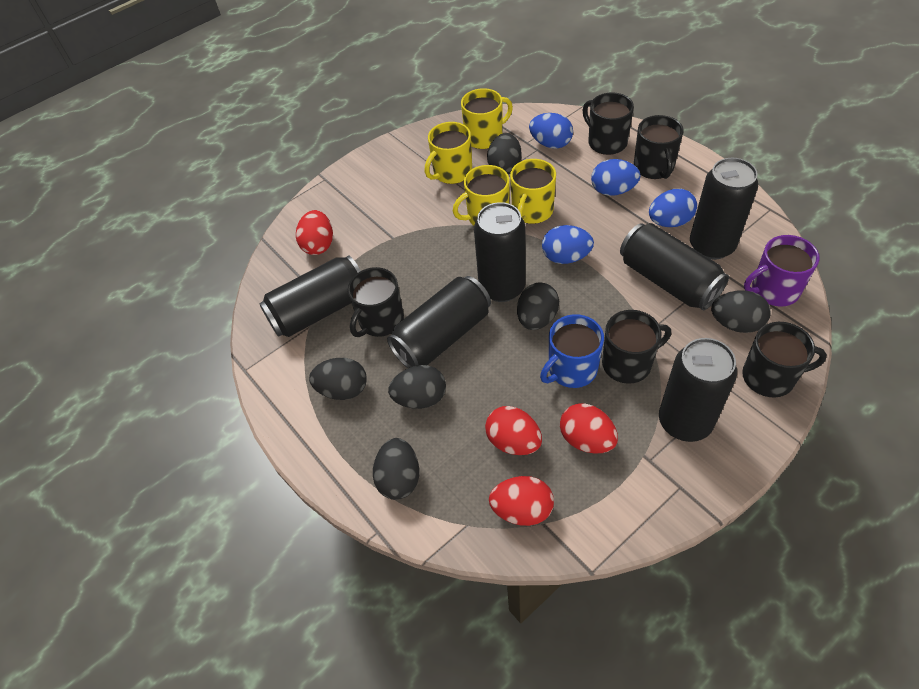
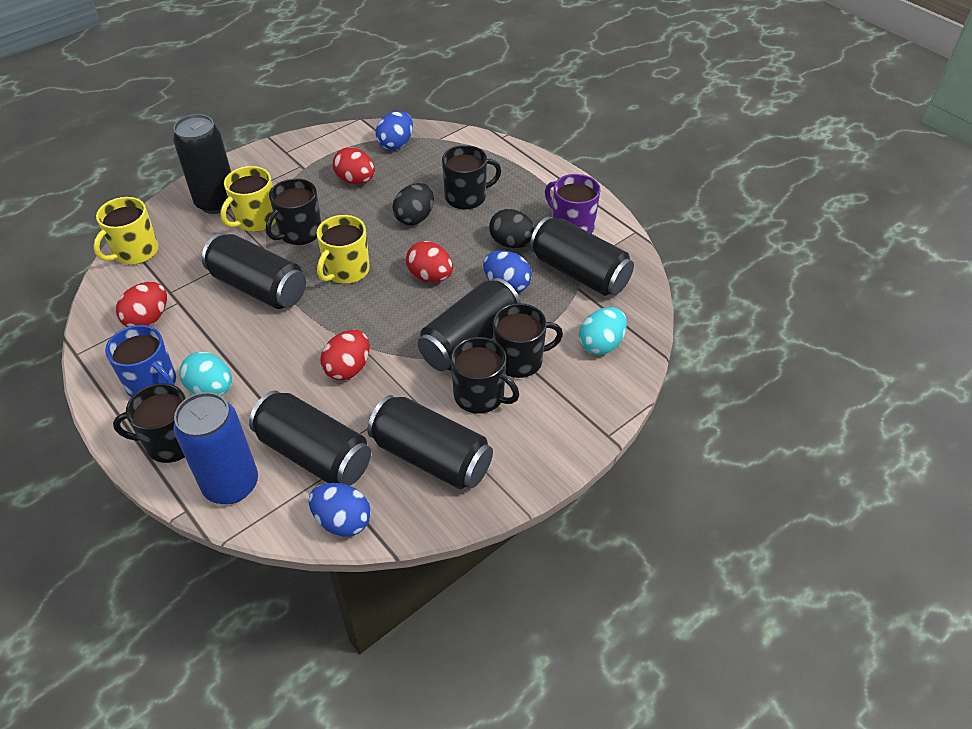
black egg: [309,358,367,400] [373,438,419,500] [388,365,446,409] [487,133,522,174] [517,282,559,330] [711,290,771,333] = 6 -> [392,183,434,226] [489,209,536,248] = 2
blue can: none = 0 -> [173,392,258,504] = 1
blue egg: [529,113,573,149] [542,225,594,264] [591,159,641,196] [649,189,697,227] = 4 -> [309,483,371,537] [376,111,413,150] [483,250,532,293] = 3
turquoise egg: none = 0 -> [179,352,232,396] [579,307,627,355] = 2
yellow mug: [425,122,472,184] [453,165,510,225] [461,88,513,149] [510,159,556,224] = 4 -> [94,197,159,265] [220,166,276,232] [316,215,370,284] = 3

